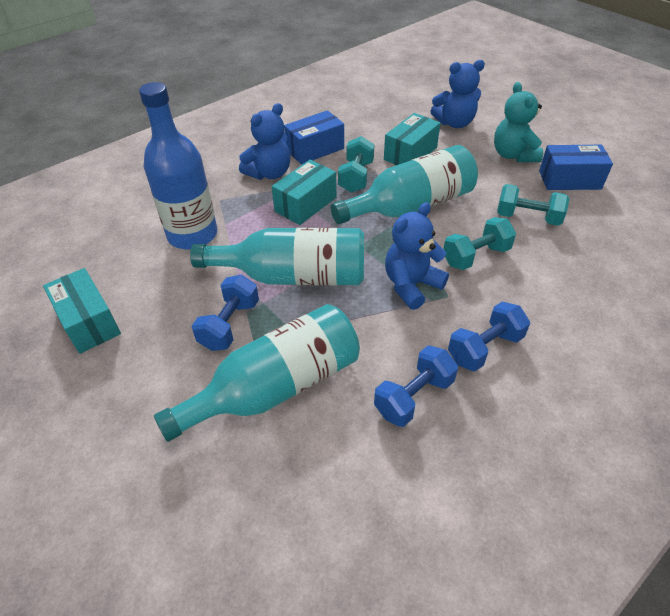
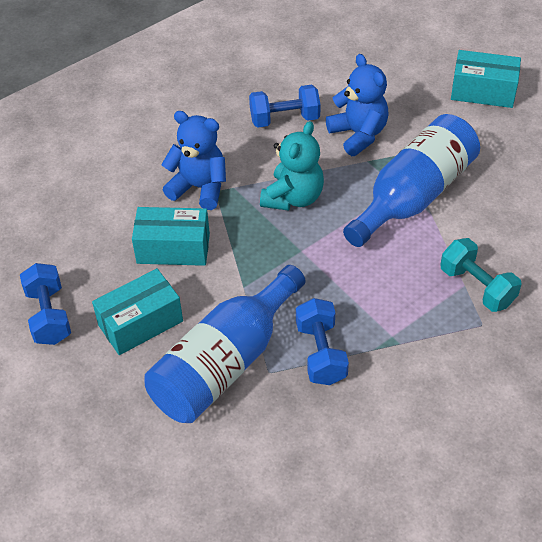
blue bottle: [139,82,217,249] = 1 -> [144,265,305,423] [343,114,480,247] = 2
blue box: [284,110,344,165] [539,145,613,190] = 2 -> none = 0
blue teddy bear: [239,103,291,180] [385,202,449,310] [430,60,485,128] = 3 -> [161,111,226,210] [326,54,389,156] = 2
turquoise bottle: [154,304,360,442] [190,228,364,286] [331,145,478,224] = 3 -> none = 0
turquoise dumbbell: [338,136,374,193] [443,217,516,270] [497,184,570,226] = 3 -> [440,238,521,312] = 1

